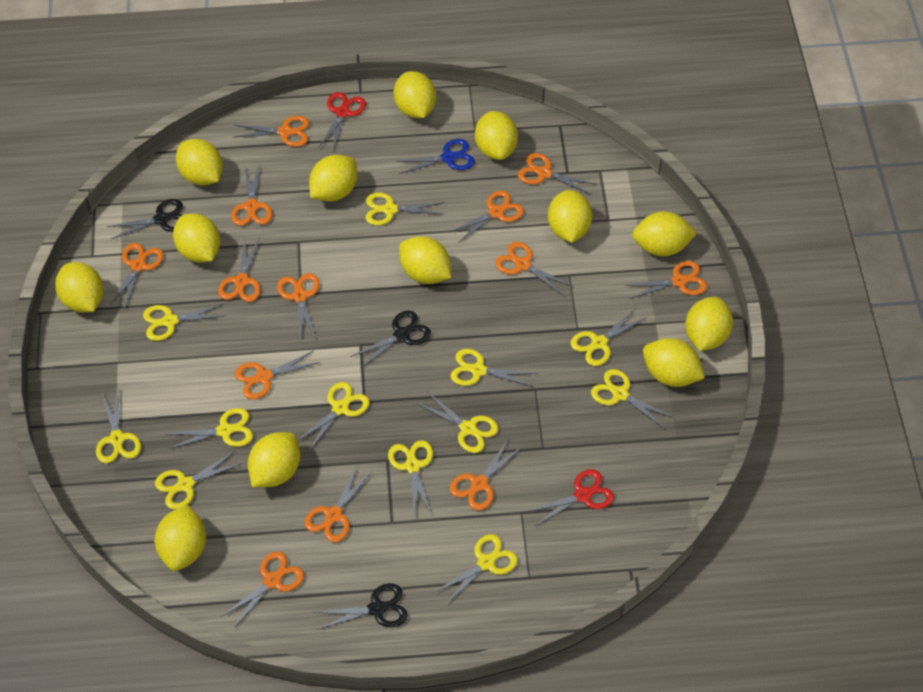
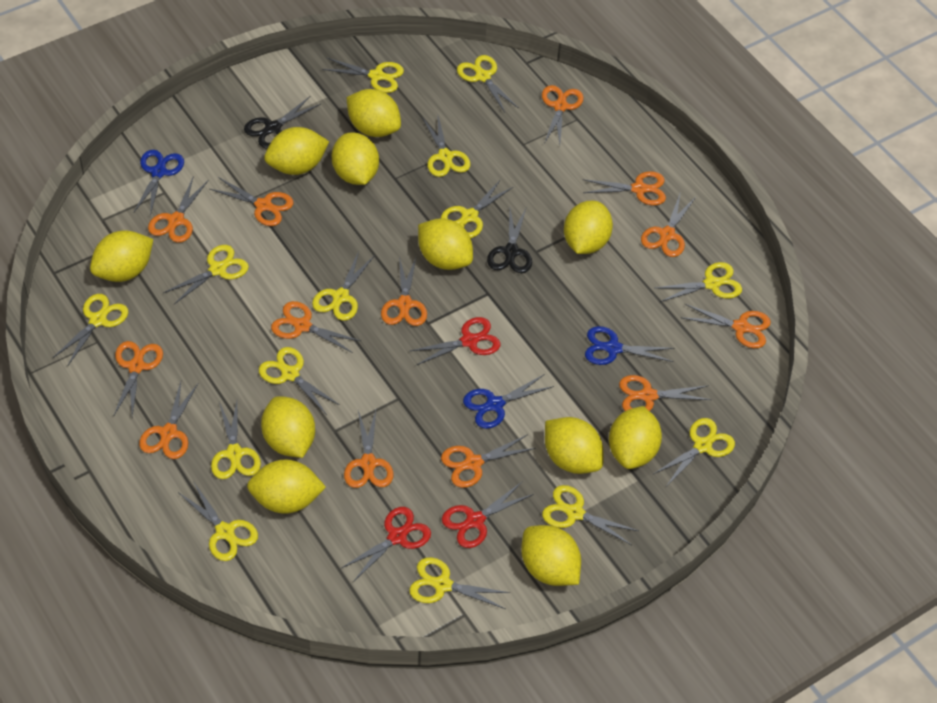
black scissors: [107,199,183,239] [314,583,408,630] [351,310,431,368] = 3 -> [244,96,321,149] [487,208,532,273] = 2
blue scissors: [396,139,475,174] = 1 -> [134,150,184,216] [463,374,554,429] [585,326,675,365] = 3
red scissors: [318,92,366,150] [526,469,614,526] = 2 -> [341,507,431,582] [410,317,500,365] [442,482,534,548] = 3
yellow lemon: [55,262,104,312] [155,505,206,571] [173,213,220,263] [176,139,223,185] [248,432,300,487] [309,155,357,201] [394,71,436,118] [399,236,451,284] [475,111,518,160] [548,190,592,242] [632,211,697,256] [643,338,705,387] [685,297,733,351] = 13 -> [90,231,153,282] [247,459,326,514] [261,396,315,458] [264,127,329,175] [332,132,379,185] [347,89,401,137] [418,218,473,270] [521,525,581,586] [545,417,604,474] [564,201,613,254] [609,406,662,469] = 11
yellow scissors: [96,391,141,463] [143,303,227,341] [155,451,242,510] [165,408,253,449] [298,382,370,452] [366,192,444,225] [388,440,433,518] [418,392,499,453] [433,534,518,606] [451,349,536,387] [570,309,647,366] [591,369,674,429] = 12 -> [53,294,128,365] [163,245,249,304] [178,481,258,561] [211,401,261,479] [259,347,340,415] [312,251,375,321] [322,58,404,93] [409,557,510,609] [422,116,471,177] [441,179,513,238] [457,55,519,113] [542,485,639,545] [652,418,735,487] [655,262,742,302] = 14

